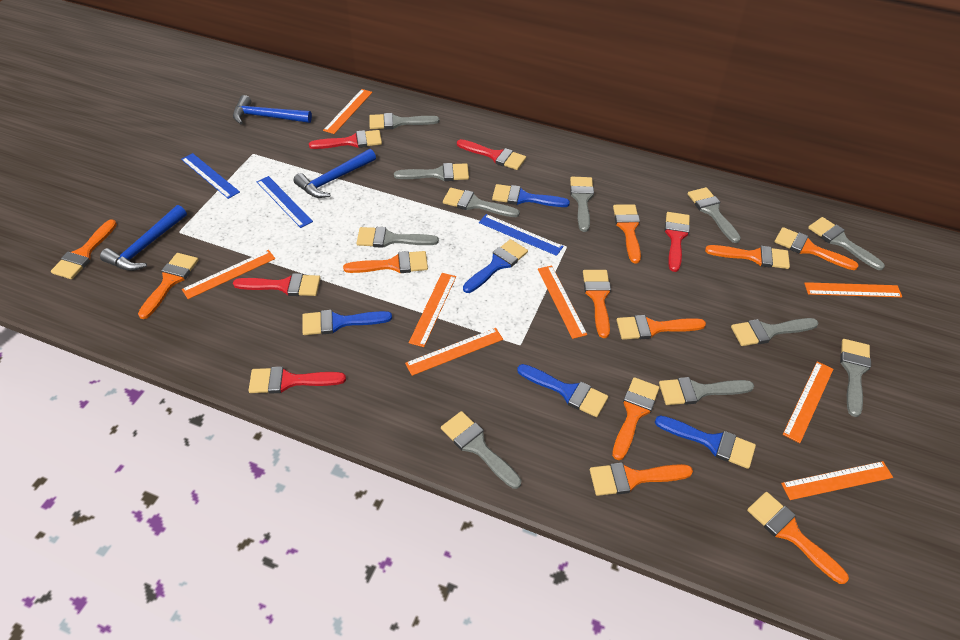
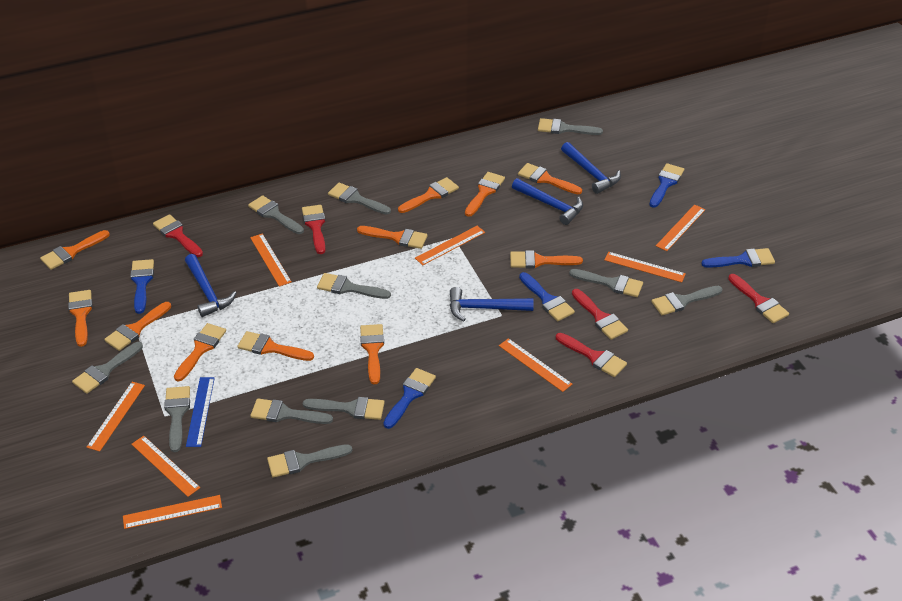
blue hammer: [100,205,187,271] [233,95,312,124] [294,149,376,198] = 3 -> [185,254,236,317] [450,287,534,321] [512,178,583,225] [561,142,621,194] = 4
blue ruler: [181,153,240,199] [257,176,313,228] [479,214,563,256] = 3 -> [186,377,215,447] = 1

